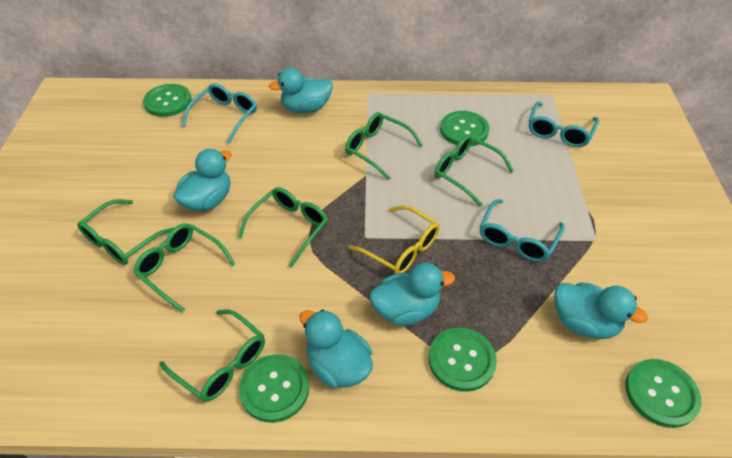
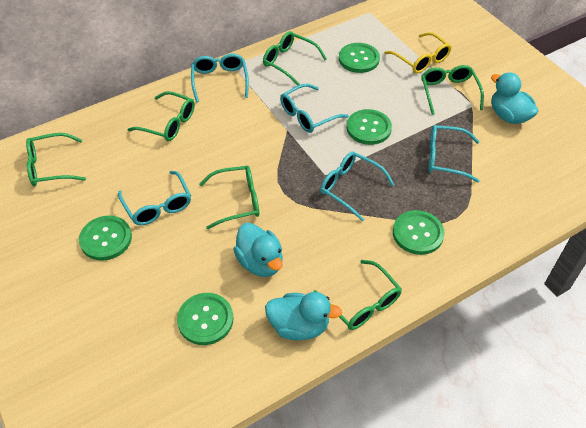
turquoise duck: [173,149,232,212] [269,68,333,113] [299,309,373,388] [370,262,455,326] [554,282,648,339] = 5 -> [233,223,283,277] [265,292,342,340] [491,72,538,124] = 3
turquoise glasses: [182,83,257,144] [480,199,565,262] [529,101,599,147] = 3 -> [118,171,191,225] [191,54,249,102] [280,84,349,133] [320,152,395,222] [428,125,480,183] = 5

